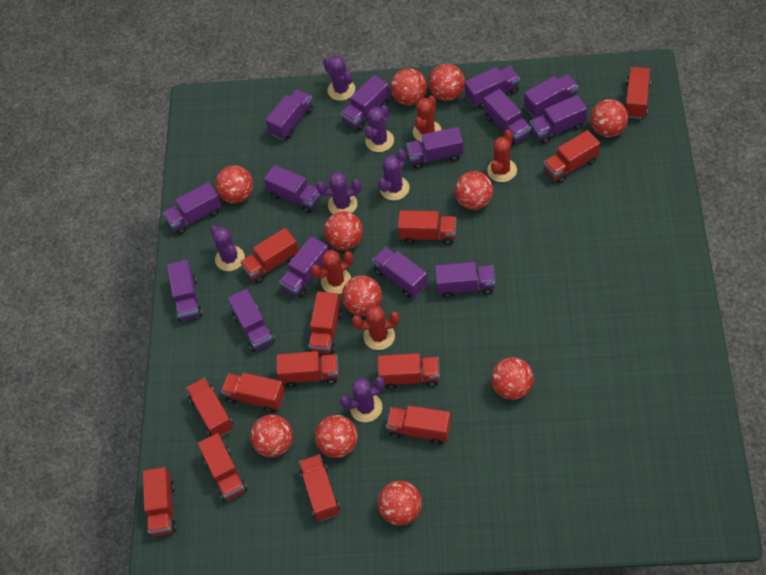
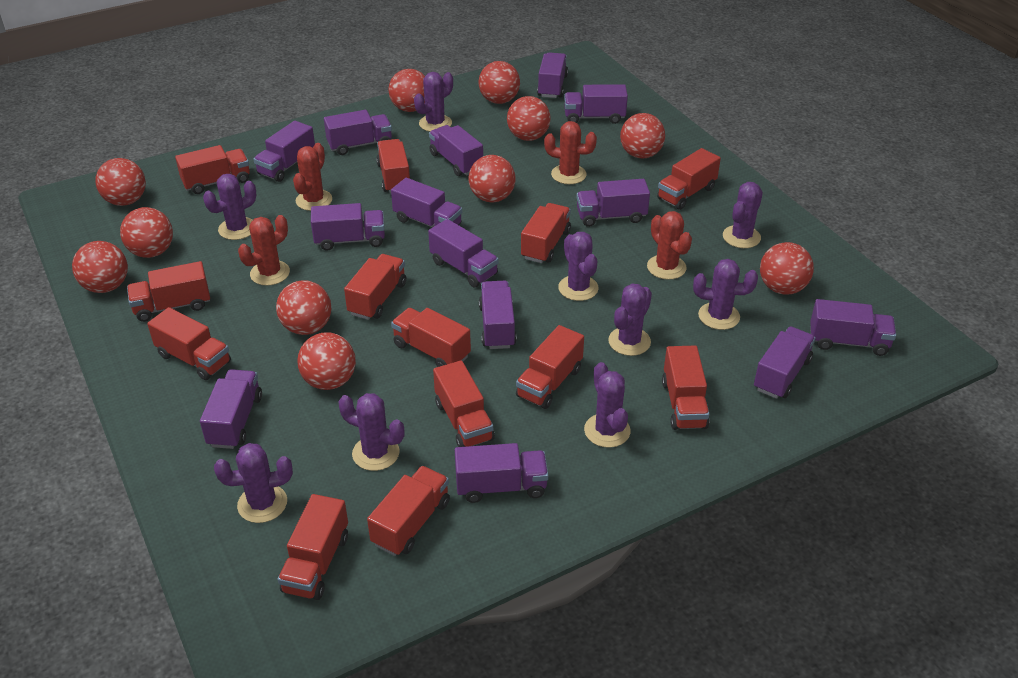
purple cactus: [210,225,245,271] [316,172,361,214] [323,56,355,101] [340,377,385,422] [365,105,394,152] [378,149,410,201] = 6 -> [203,174,256,240] [214,443,293,523] [338,393,405,471] [414,72,453,132] [558,232,599,301] [584,362,630,448] [608,283,652,356] [693,259,758,330] [723,182,763,248] = 9

